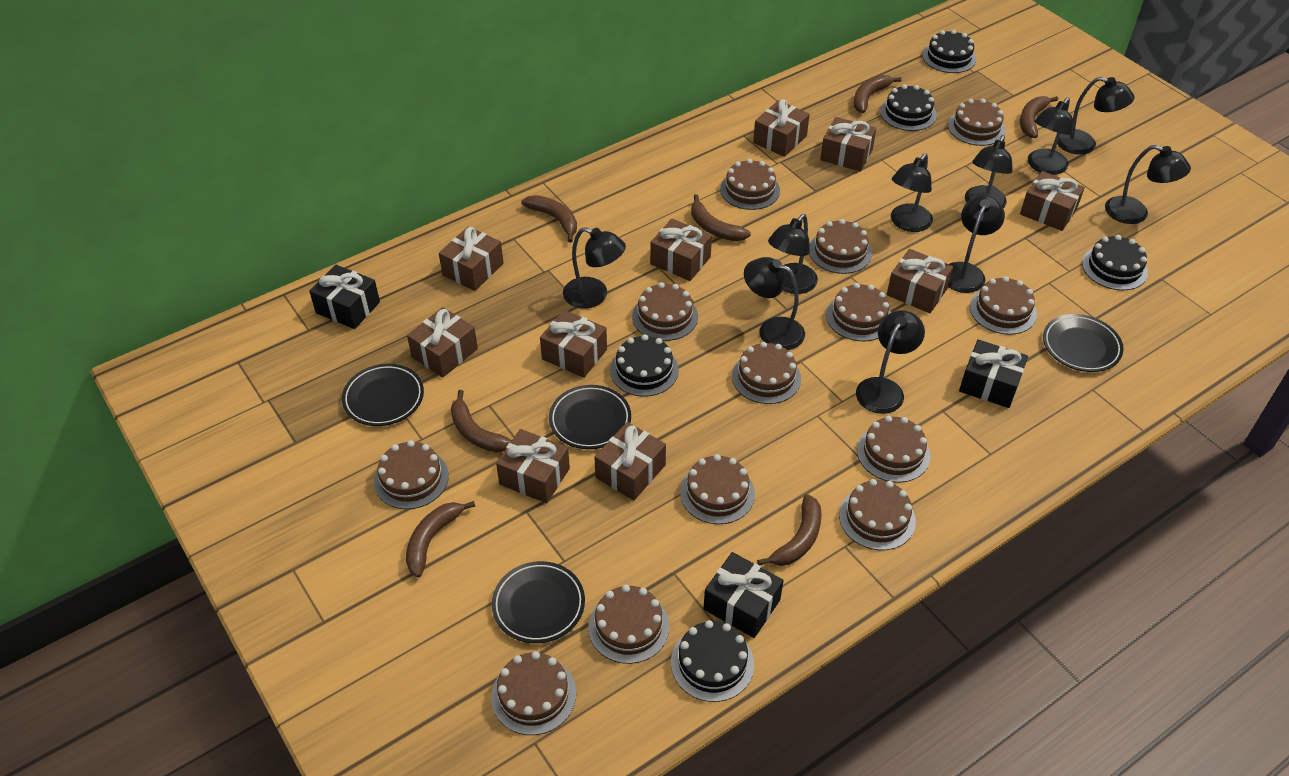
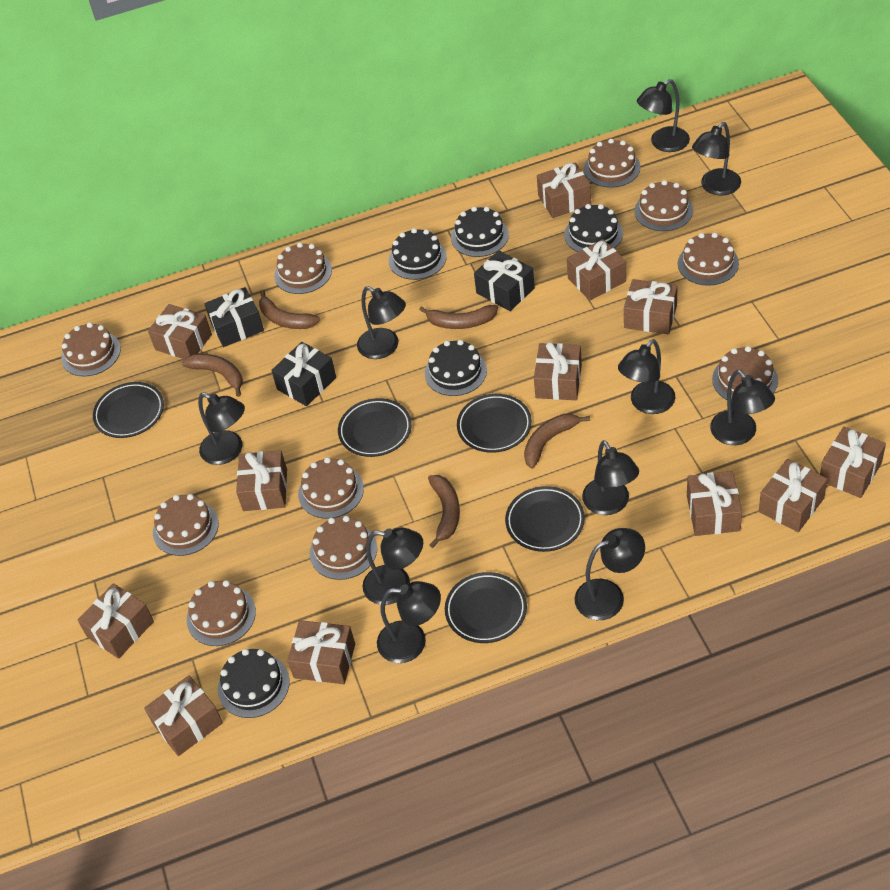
black plate: [342,364,424,426] [492,561,585,643] [549,385,631,449] [1043,314,1124,372] = 4 -> [93,382,164,438] [338,398,412,457] [445,572,527,643] [457,394,532,453] [505,486,585,552] = 5
brown banana: [406,501,475,578] [451,390,512,453] [521,195,577,243] [691,194,751,241] [757,494,822,566] [854,75,902,113] [1020,96,1058,138] = 7 -> [182,354,243,397] [259,290,320,329] [419,305,498,329] [428,475,460,548] [524,414,590,469] = 5
brown cake: [374,440,449,509] [491,651,576,735] [588,585,670,664] [632,282,698,341] [680,454,755,524] [720,159,780,210] [732,342,801,404] [809,219,872,274] [826,283,891,341] [839,479,916,550] [857,416,930,483] [948,99,1006,146] [970,276,1037,335] = 13 -> [61,322,121,377] [153,494,219,556] [187,580,256,646] [274,242,332,294] [298,457,364,519] [310,516,377,580] [584,139,640,188] [635,180,693,231] [678,233,739,286] [712,346,778,400] = 10
brown gift: [407,307,478,378] [439,226,504,291] [496,429,570,503] [540,310,607,378] [594,422,666,500] [650,219,712,281] [753,99,810,157] [820,117,876,172] [887,249,953,313] [1020,171,1085,231] = 10 -> [78,583,154,659] [144,675,223,756] [148,304,212,359] [236,450,287,511] [287,620,355,684] [534,342,582,400] [537,162,591,218] [567,239,626,301] [624,279,678,334] [687,471,742,536] [759,459,828,532] [820,426,886,498] = 12

